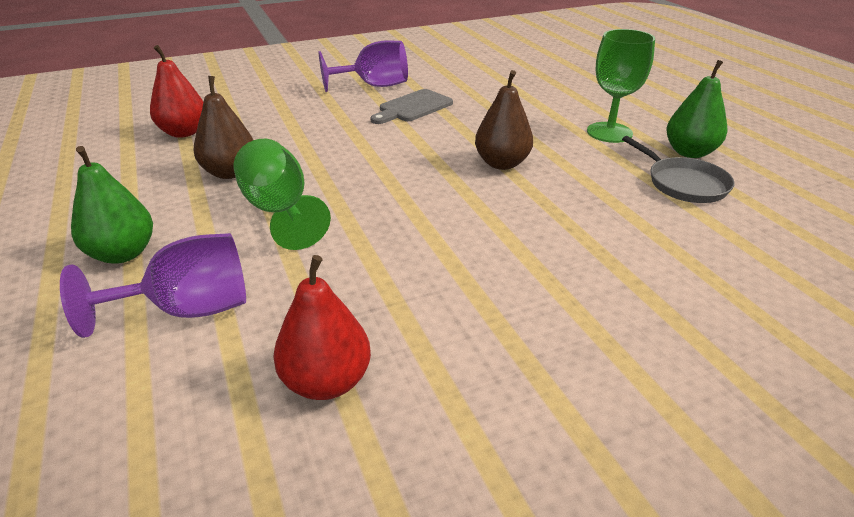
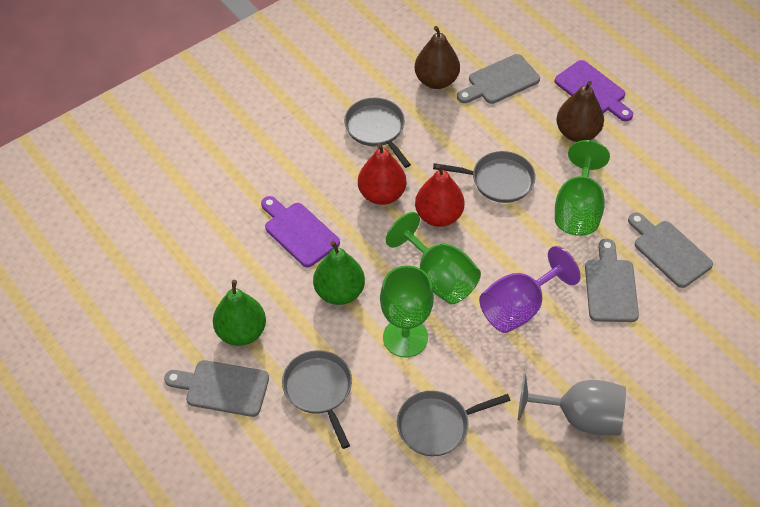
green goblet: [233,139,331,250] [587,29,655,143] = 2 -> [380,265,434,358] [386,212,481,305] [555,140,610,236] = 3
grey cutting board: [370,89,453,124] = 1 -> [164,360,269,417] [457,54,540,104] [585,239,639,322] [628,212,713,288] = 4
grey goblet: none = 0 -> [518,373,626,435] = 1
grey pan: [622,136,735,203] = 1 -> [282,350,352,449] [344,98,411,168] [397,391,511,456] [433,151,536,203] = 4
purple cutting board: none = 0 -> [261,196,340,267] [555,60,633,121] = 2
purple goblet: [60,233,246,338] [319,40,408,92] = 2 -> [479,246,580,333] = 1

